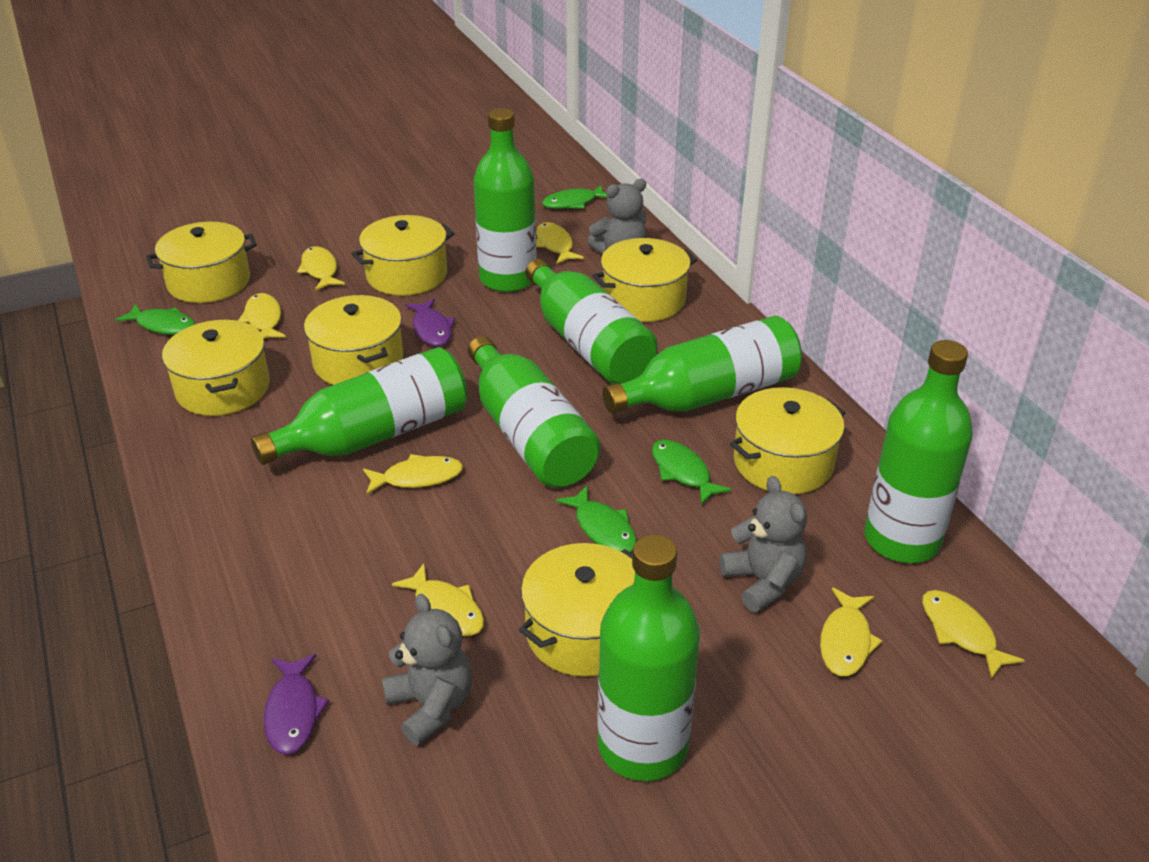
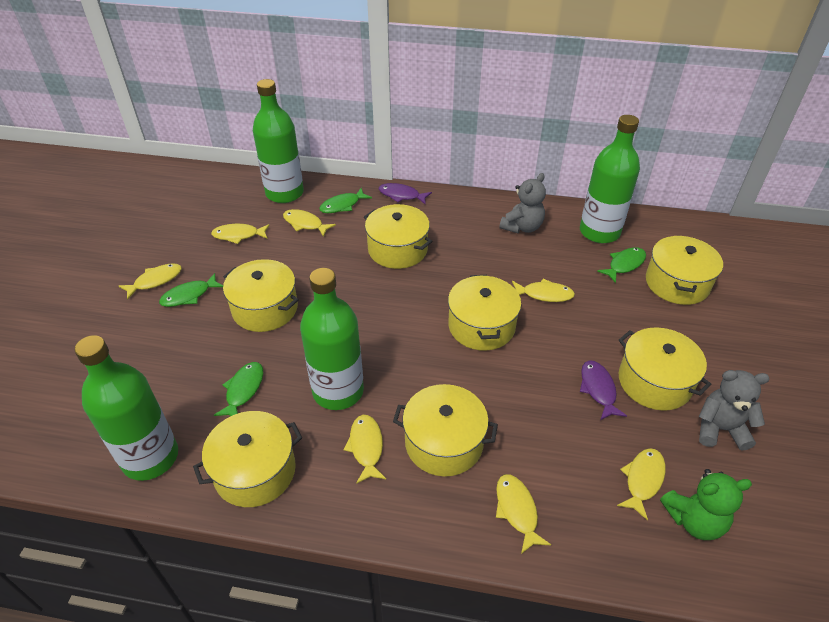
green bottle: [251,347,467,465] [468,336,600,488] [473,108,537,292] [525,259,658,384] [597,534,700,781] [602,316,802,414] [864,340,973,563] = 7 -> [75,335,178,481] [253,79,304,203] [300,268,364,410] [580,115,640,243] = 4
green teddy bear: none = 0 -> [660,469,752,540] = 1
grey teddy bear: [382,594,472,746] [588,179,647,255] [719,476,807,613] = 3 -> [499,173,546,233] [699,370,769,451] = 2

